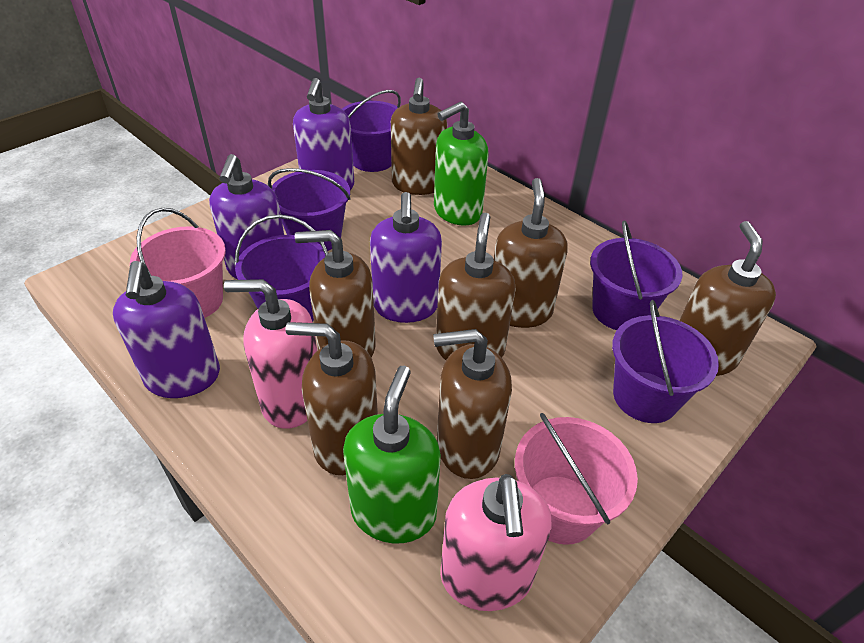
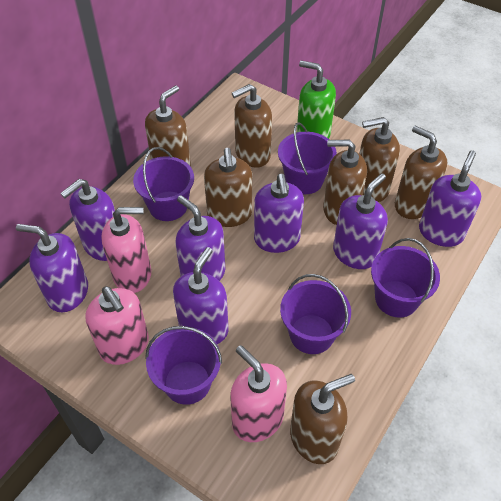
green soap dispenser: [343,366,441,544] [434,102,488,226] = 2 -> [297,60,336,139] = 1
pink bucket: [130,208,226,318] [515,413,638,545] = 2 -> none = 0
pink soap dispenser: [224,279,317,429] [440,474,552,611] = 2 -> [85,286,149,365] [101,207,151,293] [230,345,287,442] = 3
purple soap dispenser: [113,261,220,398] [209,154,284,279] [293,78,354,190] [370,192,442,323] = 4 -> [16,224,88,312] [60,179,115,261] [173,247,228,344] [176,195,225,281] [254,174,304,253] [333,173,388,269] [419,150,481,247] = 7

